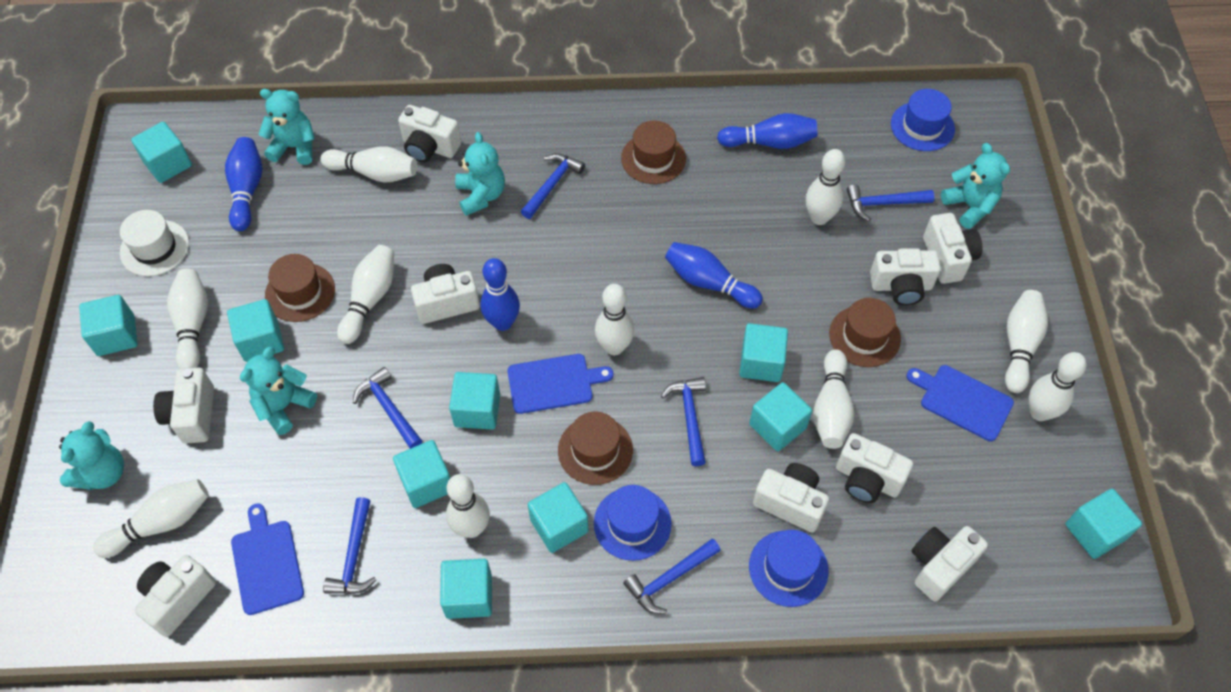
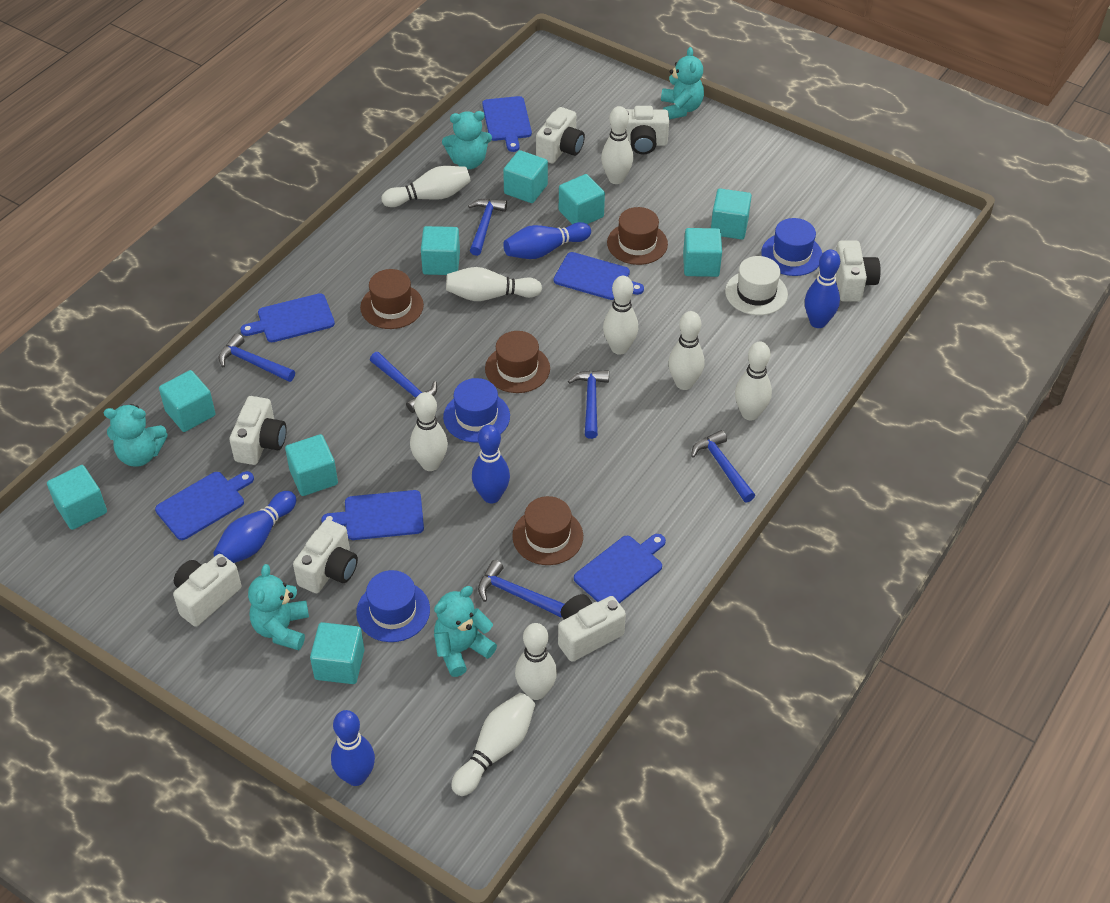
blue bowling pin: [225,137,263,231] [480,258,520,331] [665,242,763,309] [717,113,817,149] = 4 -> [213,491,296,563] [331,710,375,786] [472,425,510,503] [503,222,591,259] [805,249,840,328] = 5
blue cutting board: [231,503,304,615] [507,354,613,414] [906,365,1014,441] = 3 -> [155,471,254,540] [240,293,335,342] [321,490,424,540] [482,96,532,152] [554,252,644,300] [574,534,666,603] = 6
turquoise cube: [79,295,138,356] [131,122,192,183] [227,299,284,362] [393,440,450,508] [440,559,492,619] [449,372,500,430] [527,482,589,553] [739,323,788,382] [749,382,812,451] [1065,489,1142,559] = 10 -> [47,465,107,530] [159,370,216,432] [285,434,338,496] [310,622,364,684] [421,226,460,275] [503,150,548,203] [559,174,605,224] [683,228,722,277] [711,188,752,239] = 9
white bowling pin: [93,479,209,558] [167,269,208,369] [320,146,417,183] [337,245,394,344] [446,474,490,538] [595,284,634,355] [806,149,845,225] [813,349,854,449] [1005,290,1048,393] [1029,352,1087,421] = 10 -> [382,166,471,207] [410,392,448,471] [446,267,542,301] [451,693,535,796] [515,623,557,700] [601,106,633,184] [603,276,638,355] [668,311,704,390] [735,342,772,420] = 9
white camera: [135,555,216,637] [153,368,214,444] [398,105,461,163] [411,264,480,324] [753,463,829,533] [836,433,913,503] [870,248,941,306] [912,526,988,601] [923,213,982,284] = 9 -> [173,554,241,627] [229,396,287,465] [293,519,358,593] [536,107,585,164] [558,594,626,662] [626,106,669,154] [836,240,881,302] = 7

